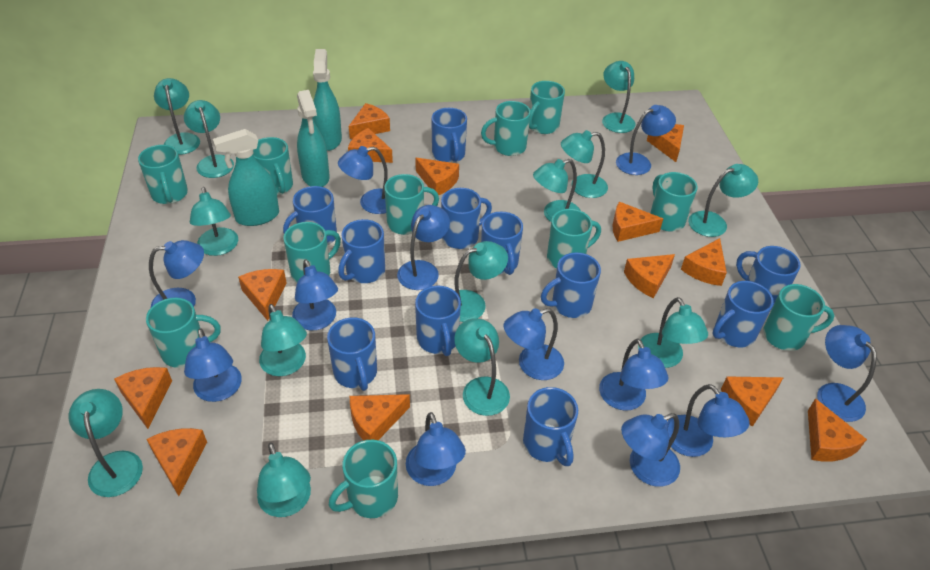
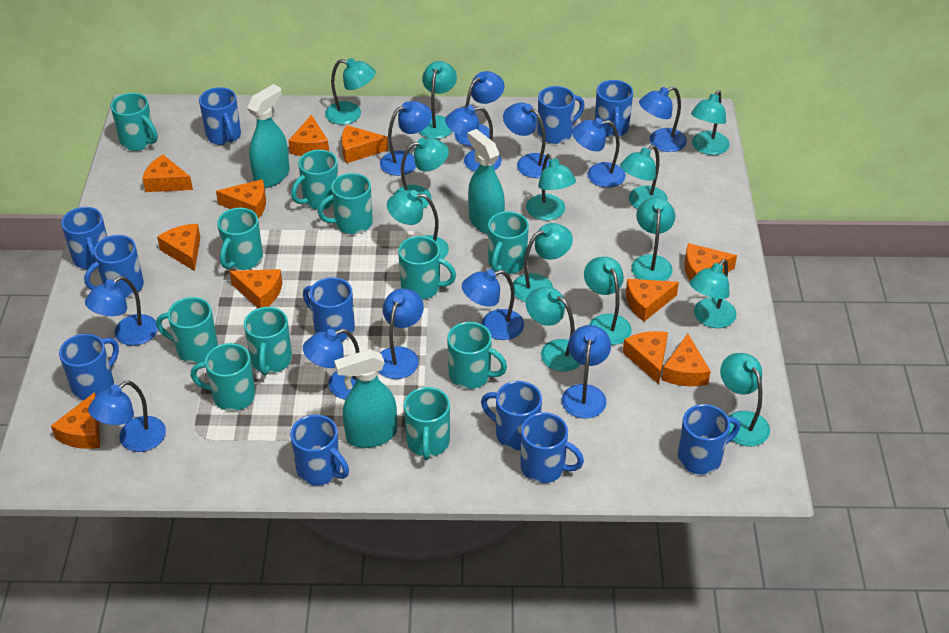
orange cheese: [114,367,172,429] [147,428,207,496] [238,269,287,321] [348,128,393,163] [349,103,390,139] [350,394,410,441] [415,158,459,195] [613,202,663,242] [624,254,675,298] [647,124,684,162] [681,238,727,286] [721,376,784,427] [808,398,867,462] = 13 -> [51,392,100,449] [142,155,193,192] [157,224,200,271] [216,179,266,219] [229,269,283,308] [288,114,329,156] [341,125,388,163] [623,331,668,384] [626,279,679,321] [662,334,711,386] [684,243,737,281] = 11

